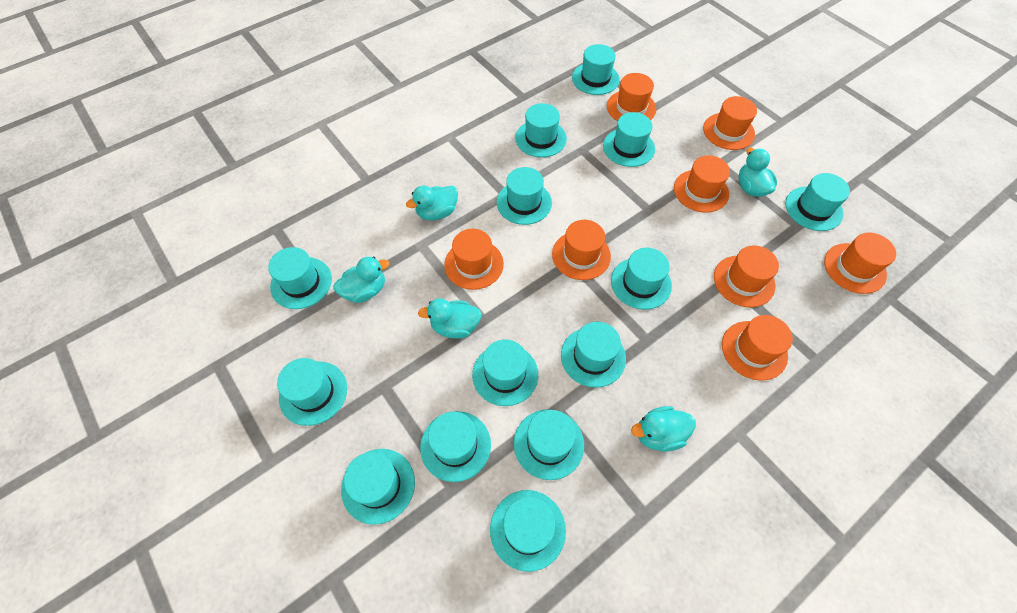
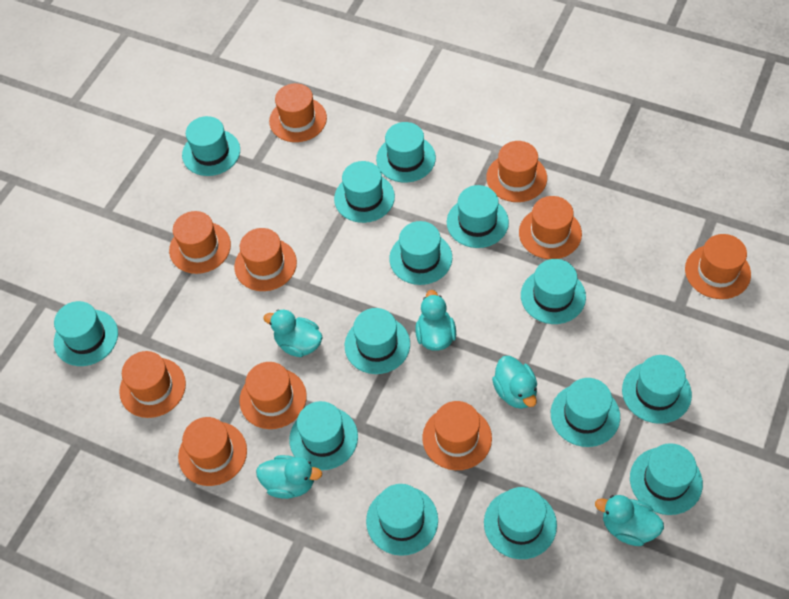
orange hat: [444,229,504,290] [552,220,611,280] [607,73,656,121] [674,155,730,212] [703,96,757,150] [714,245,779,307] [722,315,793,380] [824,232,896,294] = 8 -> [119,351,186,418] [169,211,231,274] [178,417,247,486] [234,228,297,291] [239,362,307,429] [269,83,327,142] [422,401,492,470] [486,141,547,202] [519,196,582,259] [685,234,751,299] = 10

